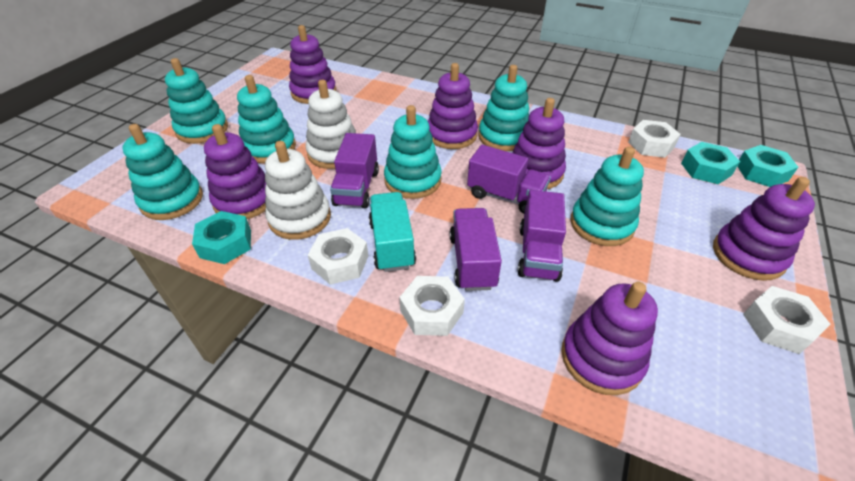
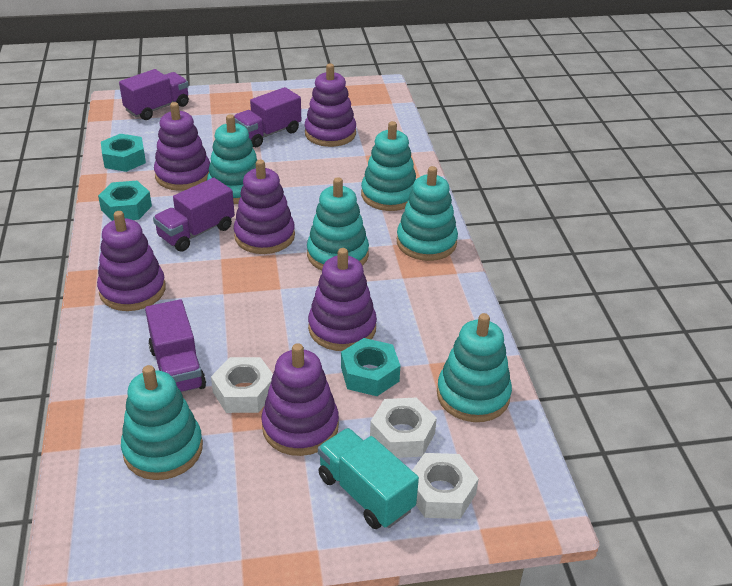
white nut: [308,228,368,285] [399,276,465,336] [628,120,681,158] [743,286,830,354] = 4 -> [211,357,273,413] [370,397,437,458] [412,453,479,519] = 3
white stacking toy: [265,141,331,240] [306,80,356,169] = 2 -> none = 0

